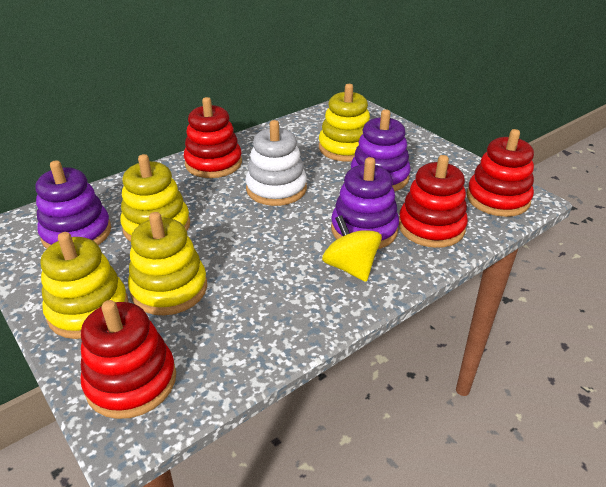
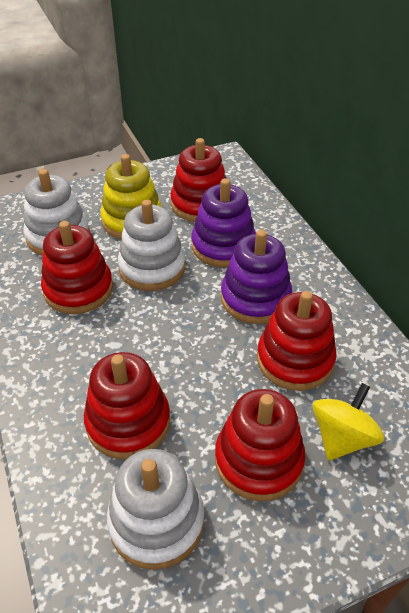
purple stacking toy: [36,160,111,249] [331,157,399,249] [351,109,411,191] = 3 -> [191,178,256,267] [221,230,292,324] = 2
red stacking toy: [80,300,176,419] [184,97,242,178] [399,155,468,248] [467,129,534,217] = 4 -> [41,221,113,314] [84,352,170,459] [170,138,227,222] [215,389,306,501] [257,291,337,391] = 5
white stacking toy: [246,120,307,206] = 1 -> [24,169,90,256] [107,449,204,570] [118,200,185,291] = 3
yellow stacking toy: [41,232,128,339] [120,154,190,242] [128,212,207,315] [319,84,370,162] = 4 -> [100,154,162,239] = 1

